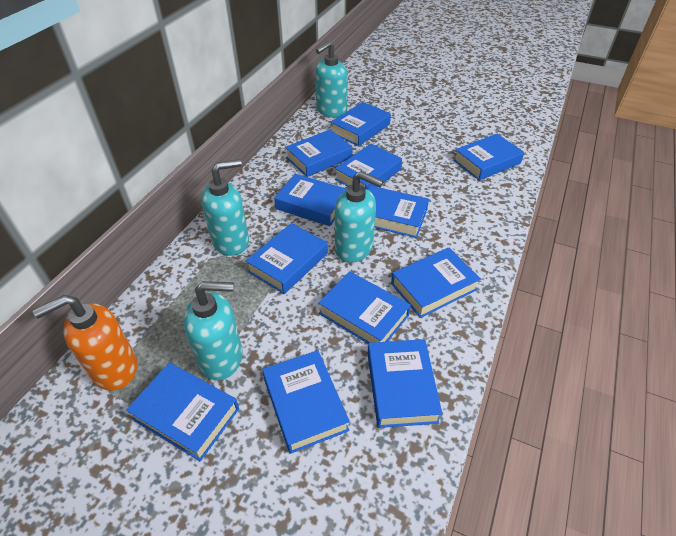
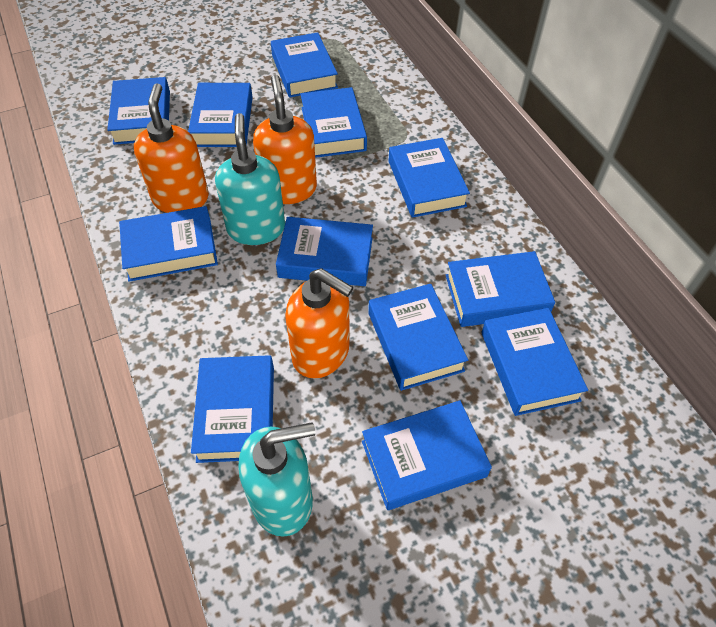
orange soap dispenser: [33,295,137,391] = 1 -> [134,83,209,213] [253,75,317,204] [285,268,353,379] = 3
turquoise soap dispenser: [183,281,243,380] [201,159,249,256] [315,41,348,118] [335,171,383,263] = 4 -> [215,113,285,245] [238,422,315,537] = 2

